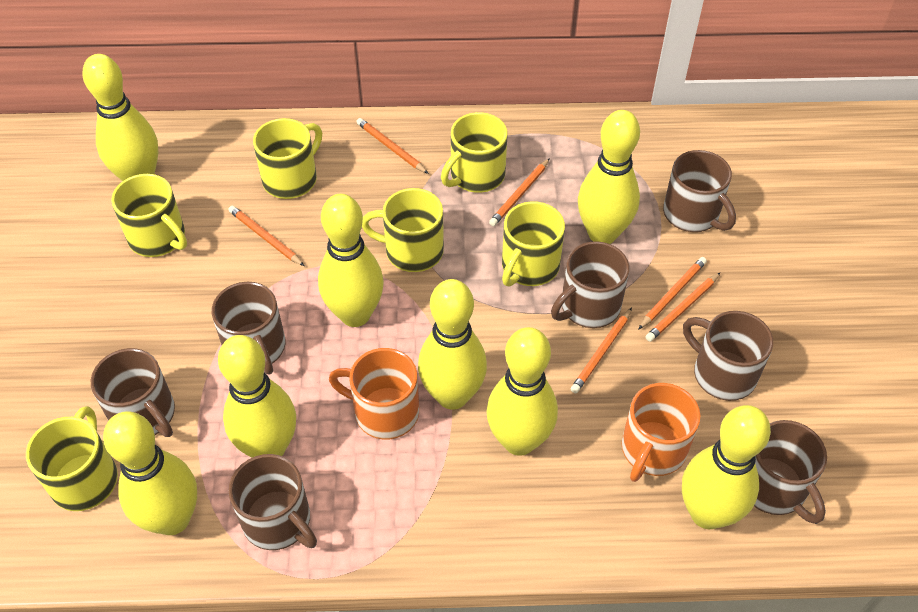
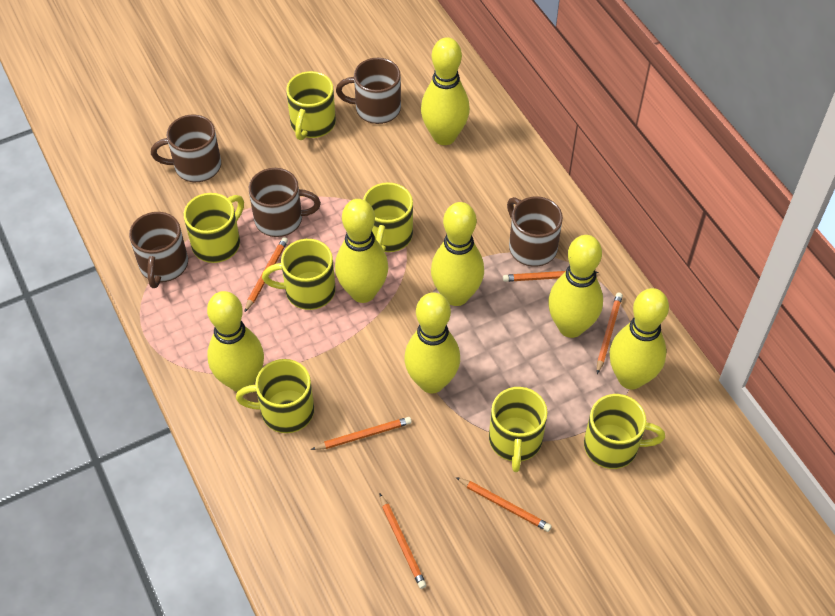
brown mug: [91,348,175,437] [212,282,286,375] [229,454,317,550] [551,241,629,328] [663,150,736,232] [683,311,773,401] [754,420,827,524] = 7 -> [129,212,188,288] [151,115,221,182] [249,168,321,237] [336,58,401,124] [507,196,563,267] = 5
orange mug: [329,348,419,439] [621,383,701,482] = 2 -> none = 0
yellow bowling pin: [83,54,158,181] [103,411,197,535] [218,335,296,458] [318,194,384,327] [418,279,487,410] [486,327,558,456] [578,110,640,244] [682,405,771,529] = 8 -> [207,291,264,392] [335,199,388,303] [404,292,460,393] [421,37,470,145] [431,202,484,306] [548,235,603,338] [610,288,669,389] = 7
yellow mug: [26,406,118,511] [111,174,187,257] [253,118,322,199] [362,188,444,272] [441,112,507,193] [502,201,565,287] = 6 -> [184,193,244,263] [236,359,314,433] [262,239,336,310] [286,71,336,140] [363,182,413,252] [489,387,548,472] [584,394,665,469] = 7

